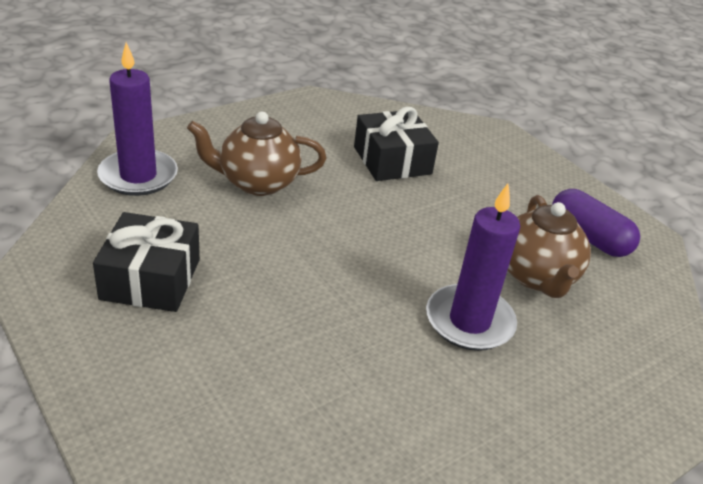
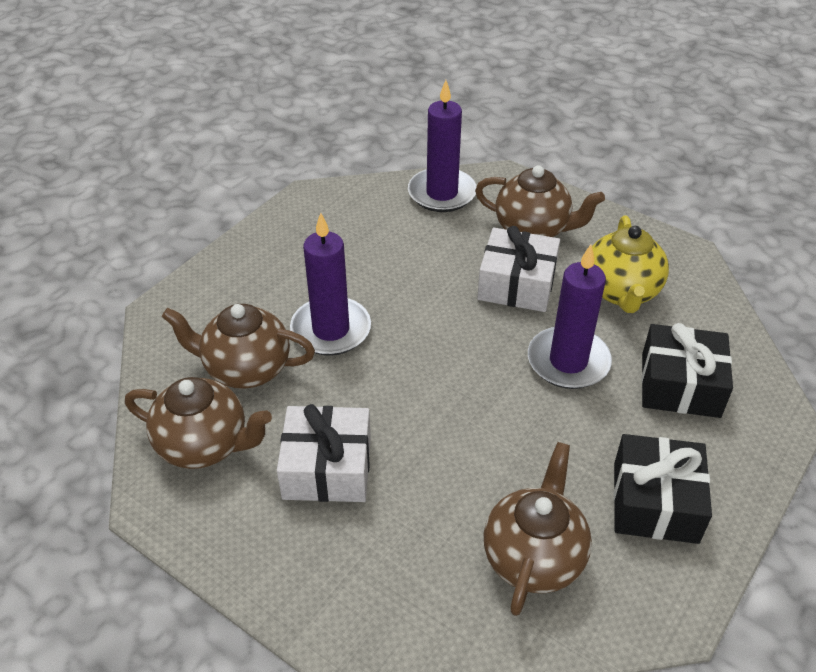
brown teapot: [187,112,326,196] [508,195,591,298] = 2 -> [125,377,272,469] [162,304,315,389] [475,165,605,237] [484,442,592,616] = 4
purple candle: [97,42,178,196] [426,184,520,351] = 2 -> [290,213,371,356] [408,80,477,212] [528,245,612,389] = 3
purple capsule: [552,189,640,257] = 1 -> none = 0
white gift: none = 0 -> [277,404,371,502] [477,226,560,312] = 2
yellow teapot: none = 0 -> [592,215,669,313] = 1

